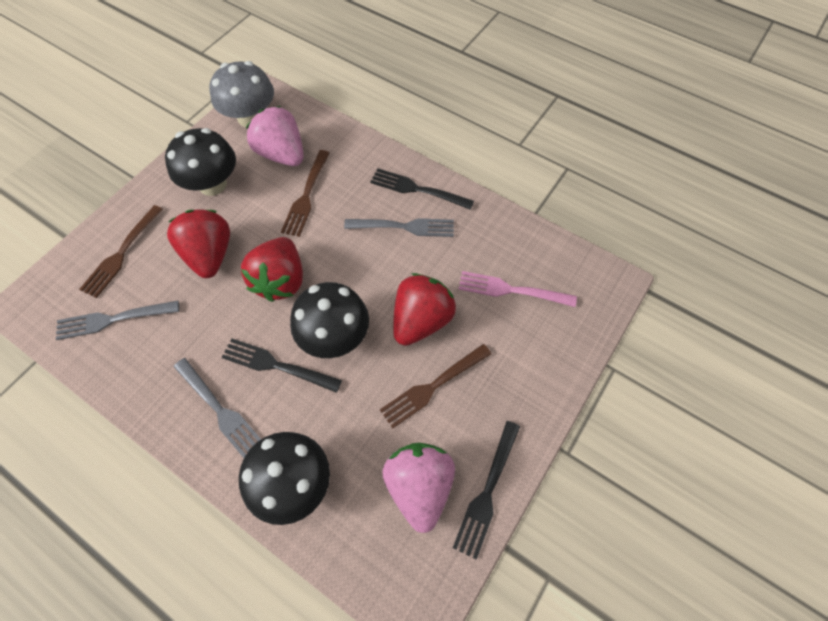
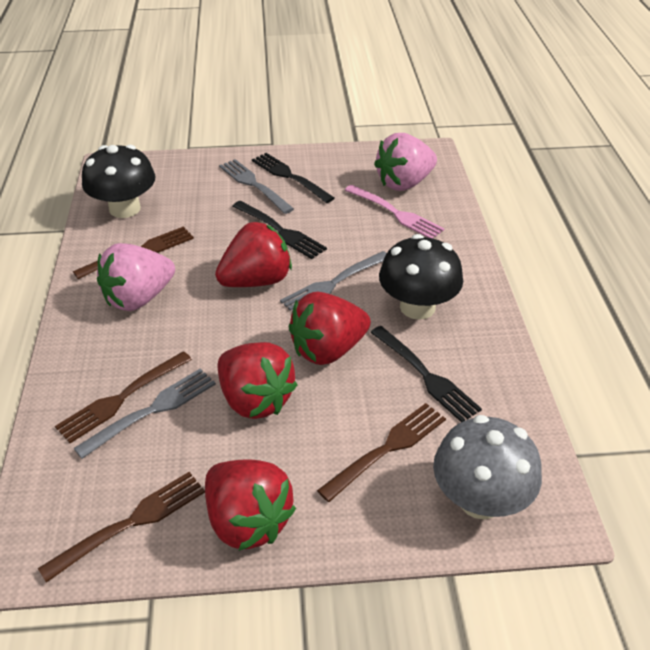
black mushroom: [165,128,236,196] [239,432,330,525] [290,282,369,358] = 3 -> [82,145,155,218] [379,234,463,320] = 2
brown fork: [79,205,163,298] [281,150,330,237] [380,344,491,429] = 3 -> [38,472,205,583] [55,351,192,443] [73,226,194,279] [317,403,446,502] = 4
red strawberry: [167,209,230,278] [241,237,303,302] [393,273,456,346] = 3 -> [205,459,296,551] [215,222,292,287] [218,342,297,419] [289,292,371,365] = 4

